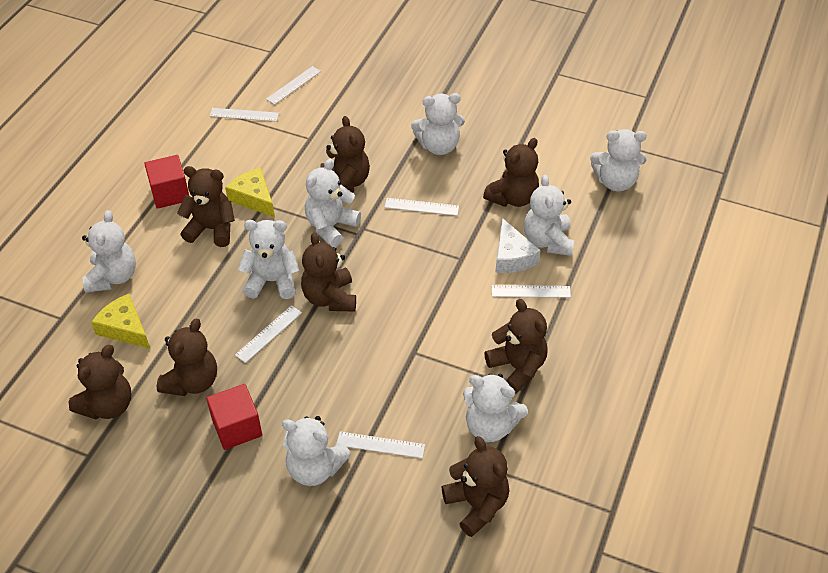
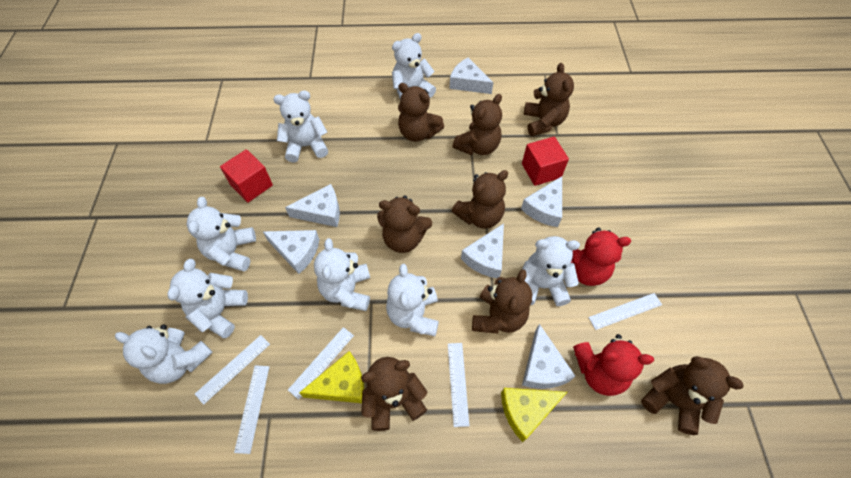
red teddy bear: none = 0 -> [571,227,631,286] [573,334,654,396] = 2
white cheese: [495,218,541,273] = 1 -> [262,230,319,274] [285,184,340,227] [449,57,493,94] [461,223,504,278] [521,176,562,227] [522,324,575,389] = 6
white ruler: [210,108,279,122] [235,305,302,363] [266,66,321,105] [337,432,425,458] [385,198,459,216] [492,285,571,298] = 6 -> [195,335,270,405] [234,365,269,454] [288,327,354,400] [448,343,470,427] [588,293,662,330] = 5

